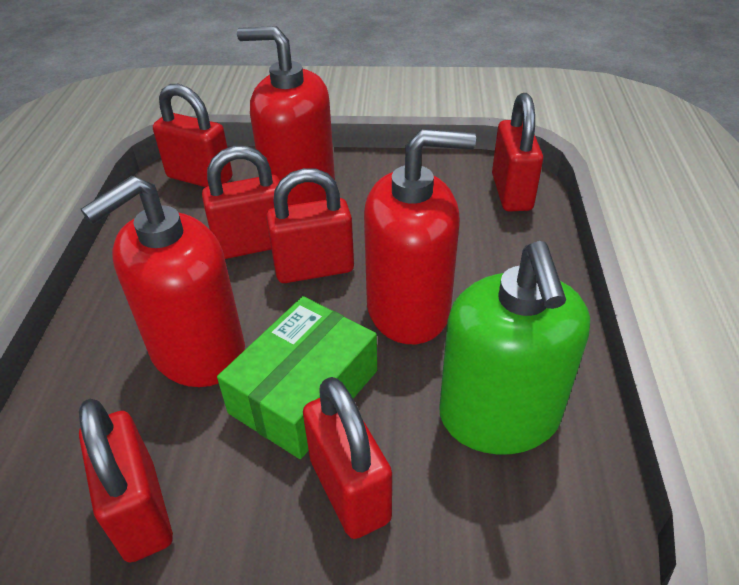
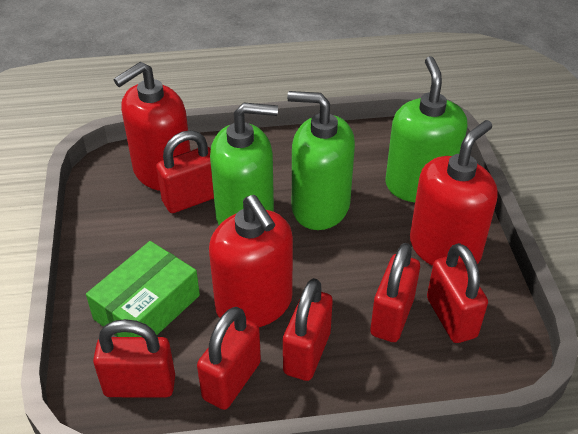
green soap dispenser: [439,241,590,455] = 1 -> [210,103,278,225] [287,91,355,230] [386,56,467,202] = 3

